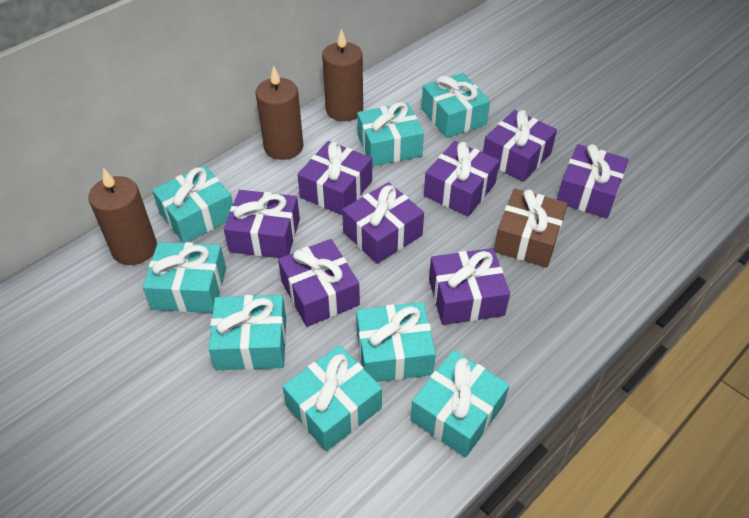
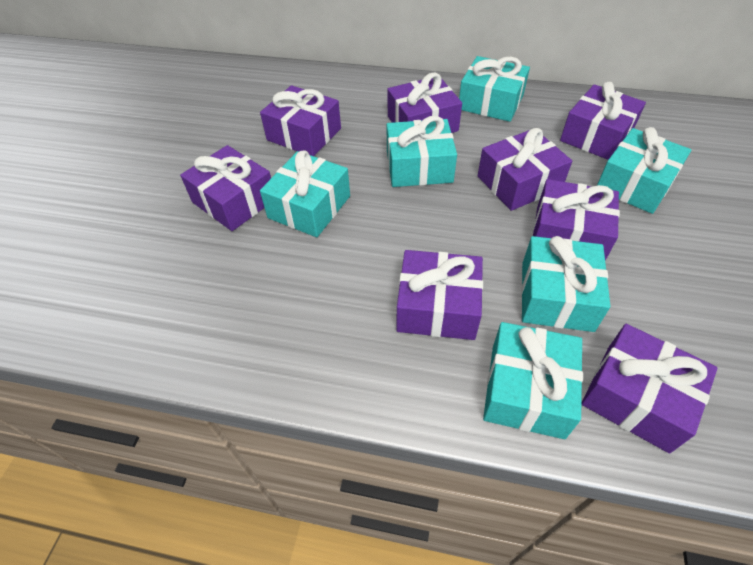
brown candle: [88,168,157,265] [255,65,303,160] [322,29,363,121] = 3 -> none = 0
brown gift: [494,188,568,268] = 1 -> none = 0
turquoise gift: [143,242,226,313] [152,165,233,243] [208,295,286,370] [282,345,382,451] [356,302,436,382] [357,102,424,166] [411,350,509,457] [421,73,490,138] = 8 -> [260,151,350,237] [387,116,457,187] [459,56,530,122] [483,322,583,439] [521,236,610,332] [597,127,691,214] = 6

